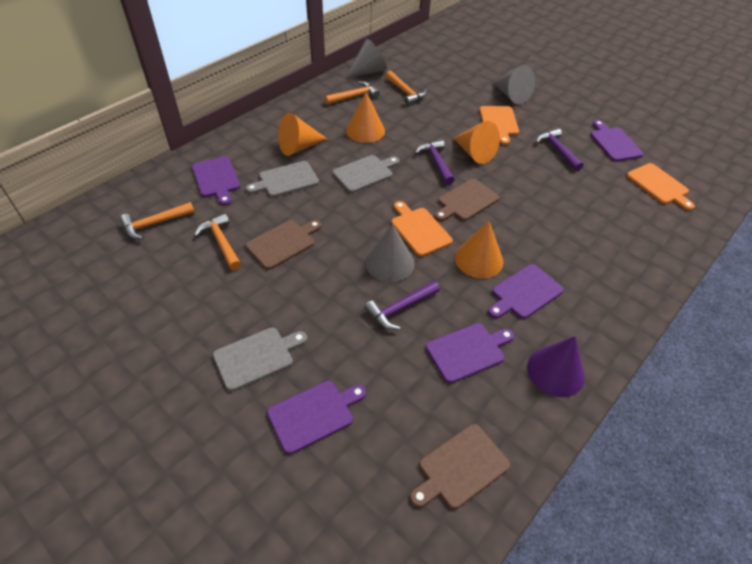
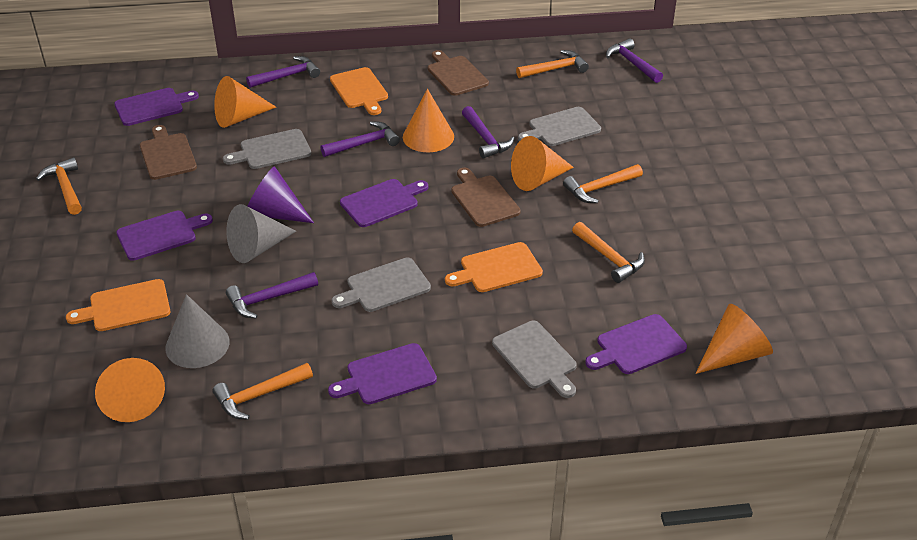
grey cone: [346,39,387,78] [365,224,415,282] [494,65,535,104] = 3 -> [166,294,230,368] [226,204,296,263] = 2
grey cutting board: [213,327,307,391] [246,161,319,197] [333,155,399,193] = 3 -> [223,129,311,169] [331,258,431,312] [492,321,577,398] [518,107,601,146] = 4
orange cone: [278,113,327,156] [346,92,385,143] [453,121,500,164] [455,221,503,278] = 4 -> [95,358,165,422] [214,76,276,128] [403,89,454,152] [511,136,574,191] [695,304,773,374] = 5
orange hammer: [120,202,195,239] [194,214,241,270] [325,81,380,105] [386,71,427,105] = 4 -> [36,157,82,215] [212,363,313,420] [516,50,589,78] [563,164,643,203] [572,222,645,283] = 5
purple hammer: [365,280,440,330] [415,140,455,185] [536,128,584,171] = 3 -> [226,272,318,318] [246,56,320,88] [320,121,400,157] [462,106,515,158] [606,38,663,83] = 5

